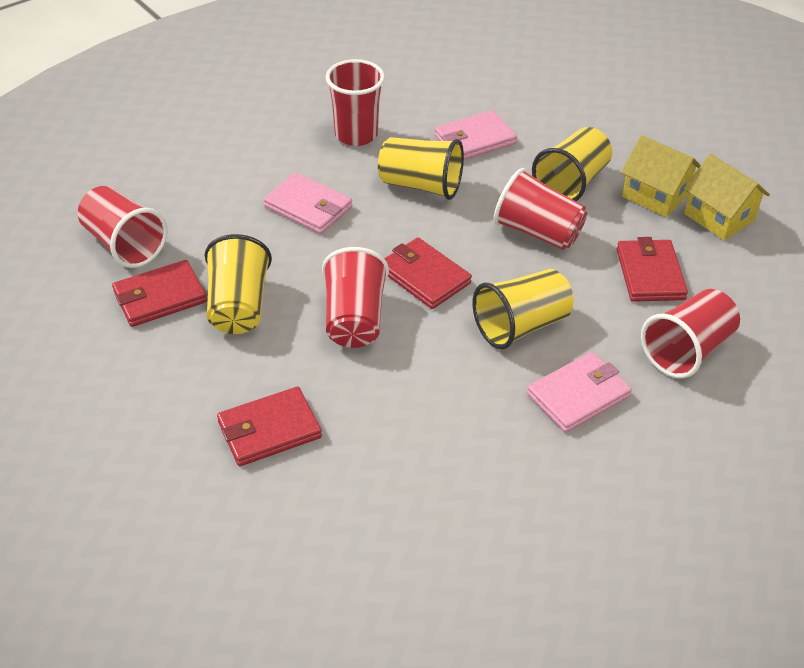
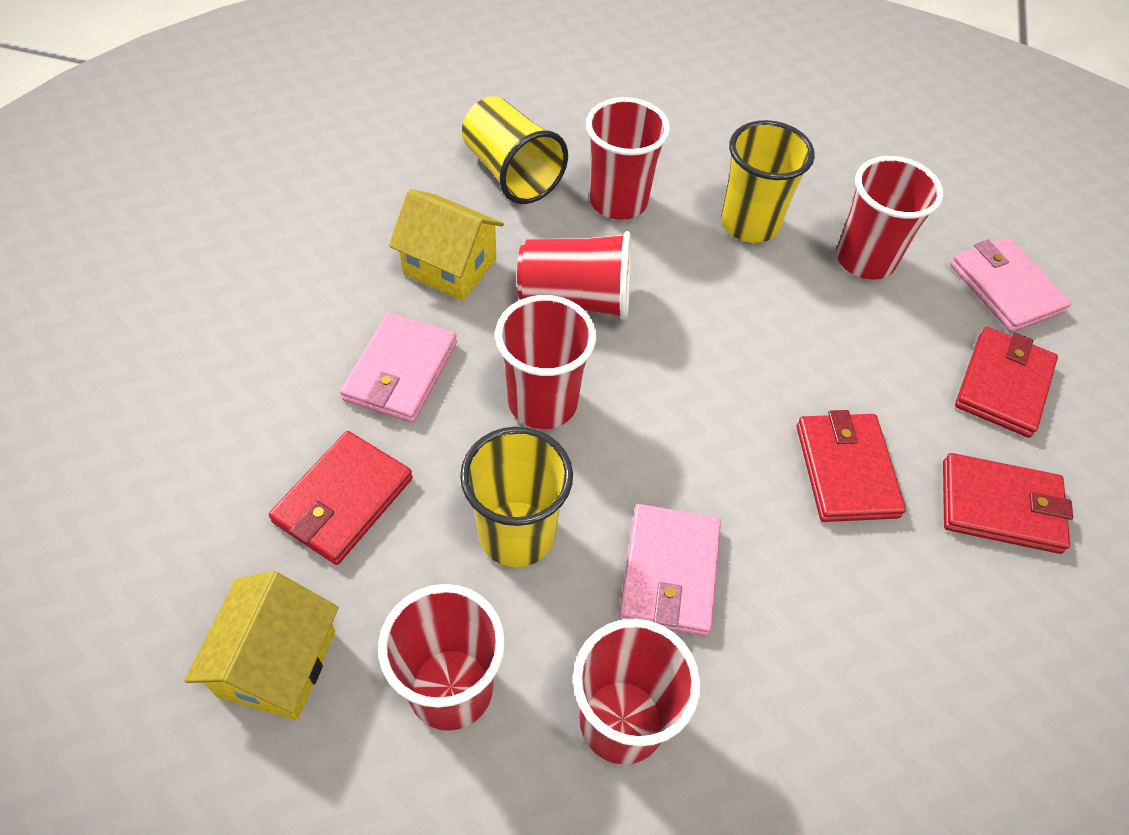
red cup: [77,186,168,268] [322,247,389,348] [325,59,385,146] [494,168,587,250] [641,289,740,378] = 5 -> [378,584,505,731] [495,295,596,429] [517,231,631,320] [573,618,701,765] [586,97,670,220] [836,156,944,279] = 6
yellow cup: [205,234,272,334] [378,137,464,200] [472,269,574,349] [532,127,612,201] = 4 -> [460,426,573,567] [462,96,568,204] [721,120,815,243] = 3

